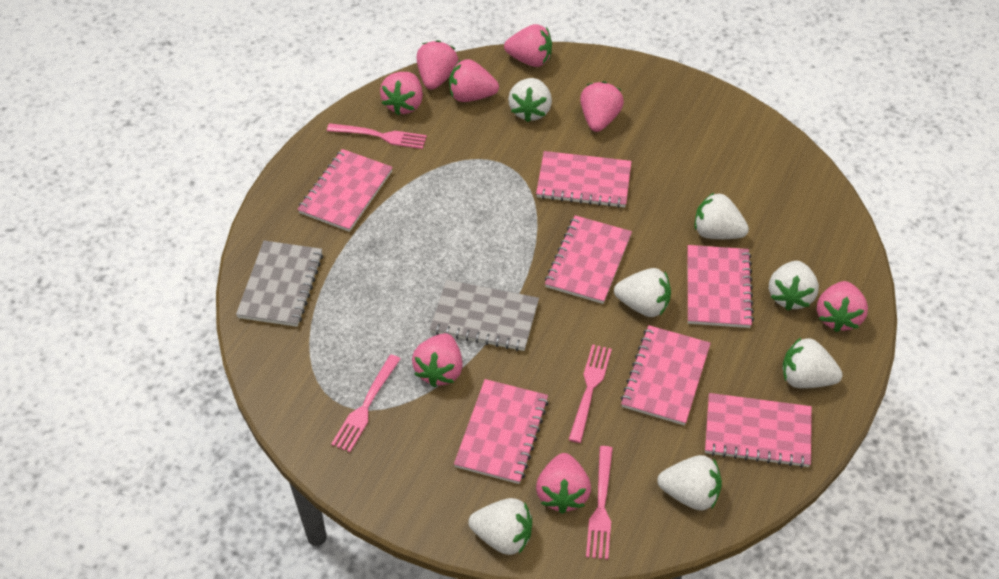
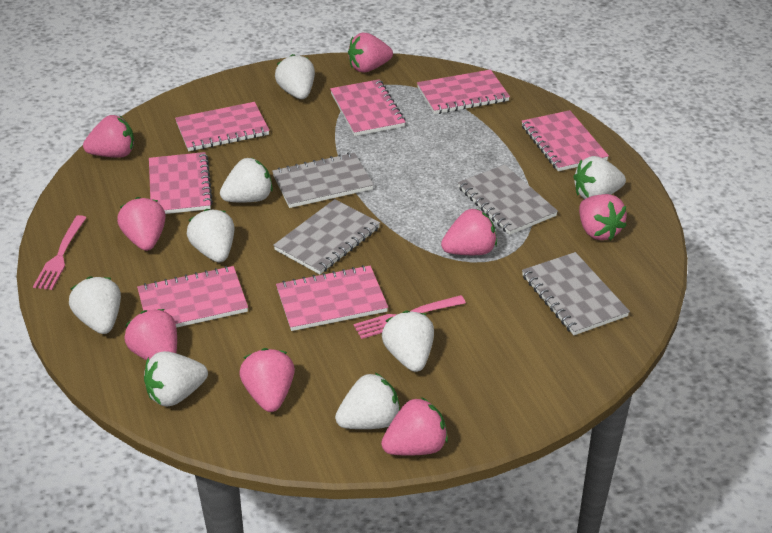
grey notebook: [236,241,323,327] [430,280,539,351] = 2 -> [272,153,374,208] [273,199,380,274] [458,165,558,235] [522,252,630,335] = 4
pink fork: [327,123,427,149] [331,354,400,452] [569,344,612,443] [586,446,613,560] = 4 -> [33,215,87,290] [354,295,466,339] = 2
white strawberry: [468,498,532,555] [508,78,552,122] [614,268,671,317] [657,455,722,511] [694,193,749,239] [769,261,819,311] [782,338,843,388] = 7 -> [69,276,121,334] [144,351,208,407] [187,209,234,262] [220,158,273,202] [275,54,315,99] [335,373,400,429] [382,311,434,372] [573,156,626,199] = 8

